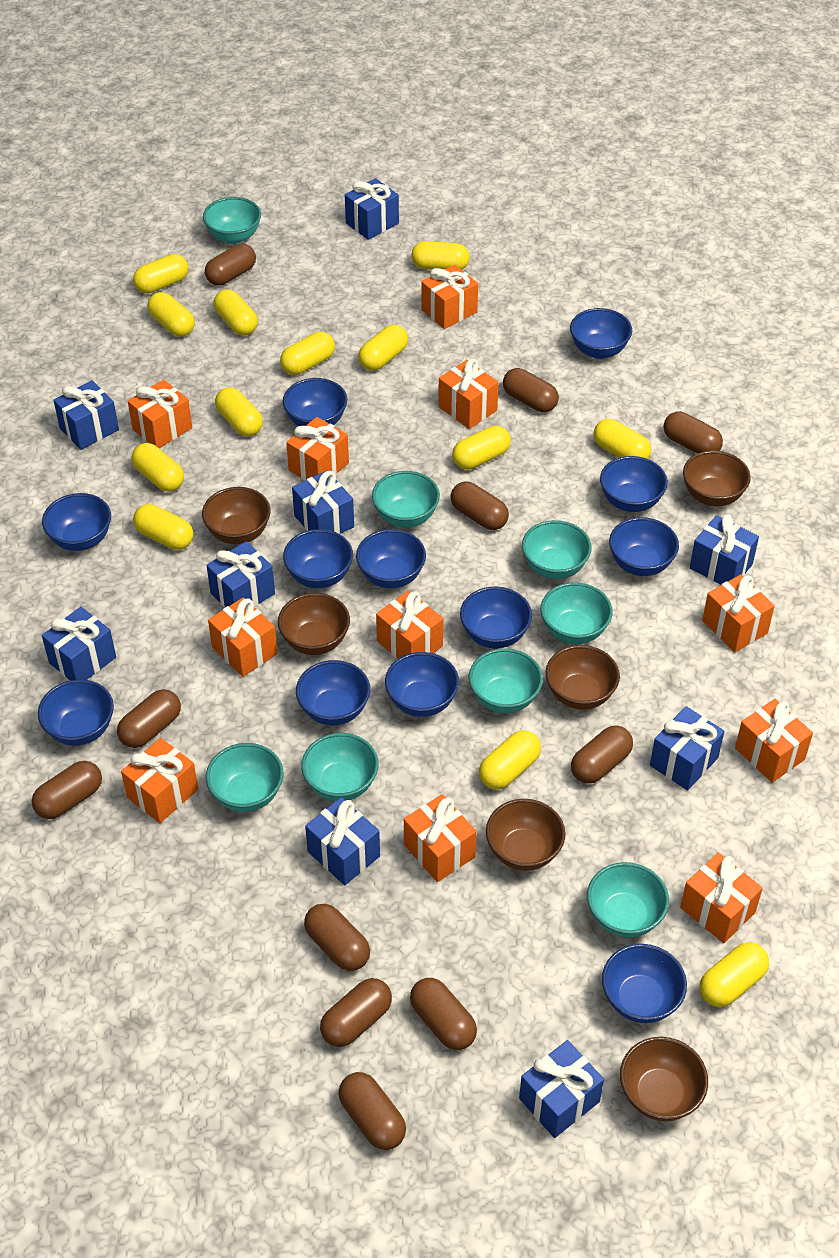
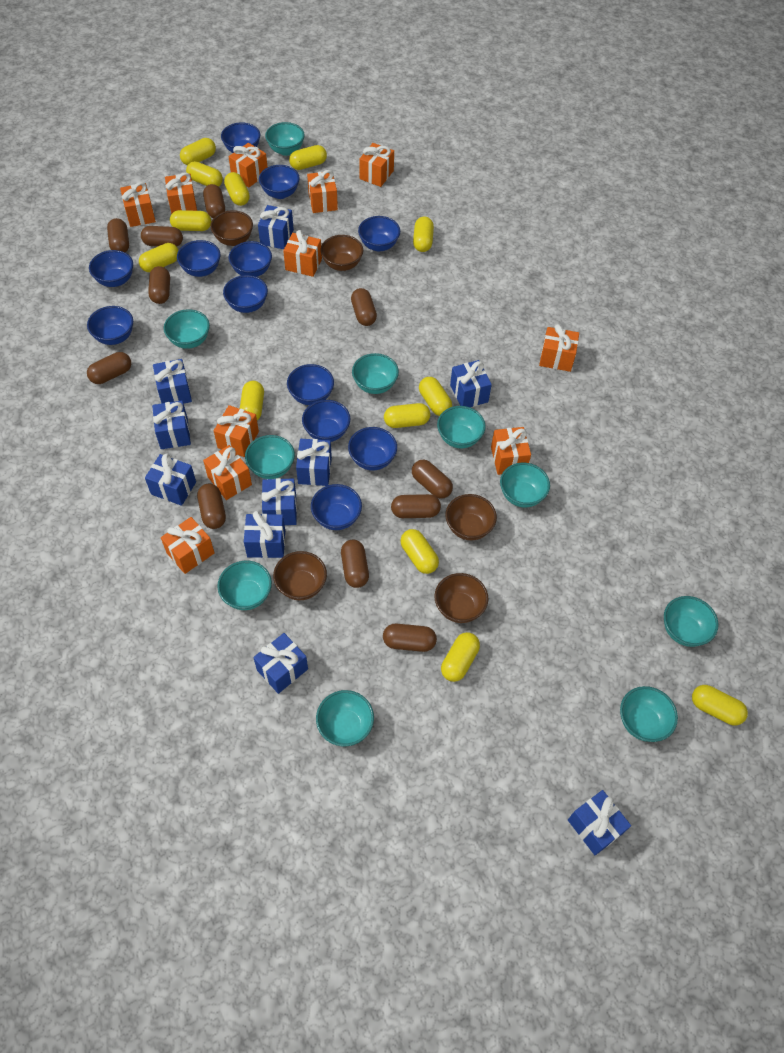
blue gift: [42,607,116,680] [53,380,119,450] [207,541,275,607] [292,470,354,534] [305,797,380,885] [345,178,399,240] [519,1040,604,1138] [650,706,725,790] [690,514,759,585] = 9 -> [145,454,196,506] [152,401,191,449] [153,359,192,403] [244,511,285,558] [253,633,308,694] [258,205,294,249] [262,478,297,525] [296,439,332,486] [450,360,492,407] [568,790,631,855] = 10
brown bowl: [202,487,271,544] [278,593,350,655] [486,799,566,871] [546,645,620,710] [620,1037,708,1121] [683,451,751,506] = 6 -> [210,210,253,246] [273,551,327,600] [320,235,363,271] [434,573,488,623] [445,494,497,540] = 5
turquoise bowl: [203,197,261,244] [206,743,284,812] [301,733,379,801] [372,471,440,528] [469,648,543,713] [522,520,592,579] [541,582,613,644] [587,862,669,937] = 8 -> [164,309,210,349] [217,561,272,610] [245,435,295,479] [265,122,305,156] [316,690,374,746] [352,353,399,394] [437,406,486,448] [500,463,550,508] [620,686,678,742] [664,596,719,647] = 10

